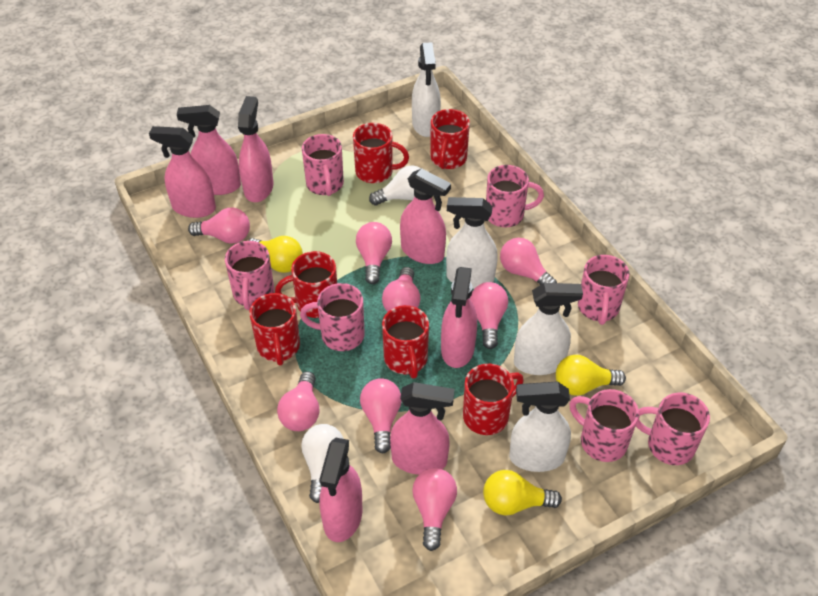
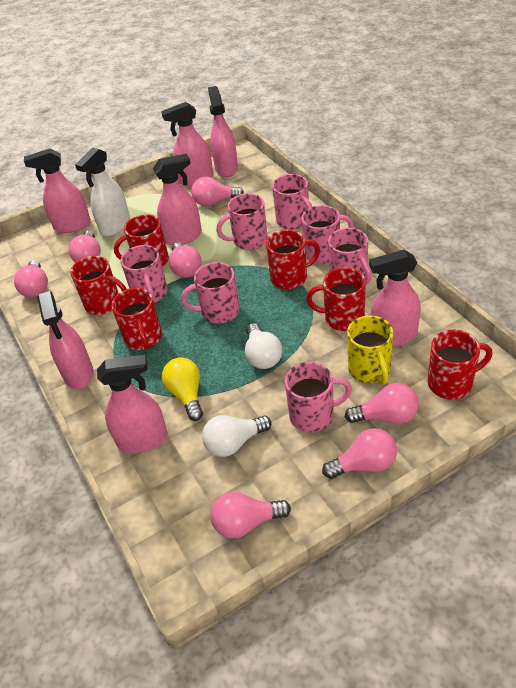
pink light bulb: [188,208,250,244] [277,371,320,431] [356,222,392,284] [360,378,402,453] [382,267,420,312] [412,468,457,551] [470,282,508,349] [500,238,557,285] = 8 -> [14,260,48,298] [69,231,101,263] [169,242,202,278] [191,177,244,206] [210,492,291,539] [322,428,397,479] [345,383,419,424] = 7
white spray bottle: [412,42,441,137] [446,197,498,289] [509,382,571,472] [514,283,583,375] = 4 -> [75,147,130,236] = 1
yellow light bulb: [249,236,303,273] [483,470,562,516] [556,355,626,396] = 3 -> [162,357,203,421] = 1
yellow mug: none = 0 -> [347,315,393,385] = 1

